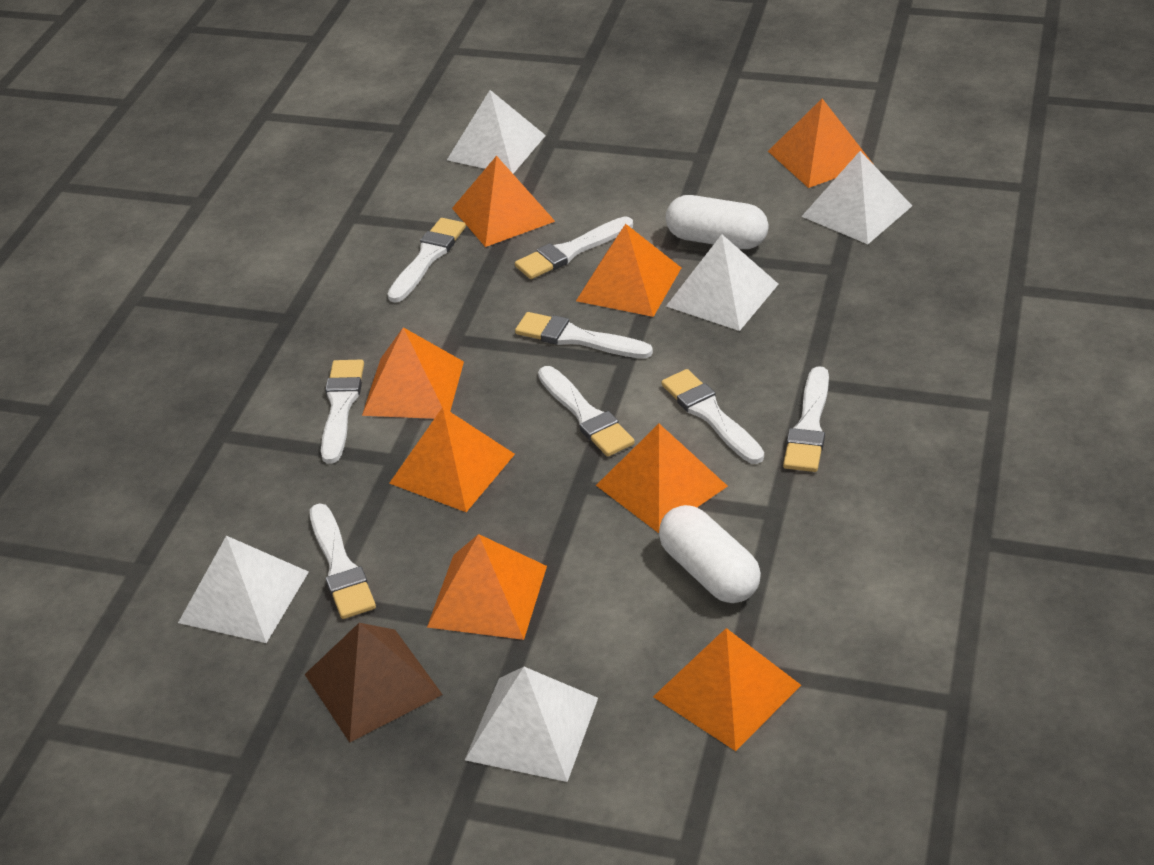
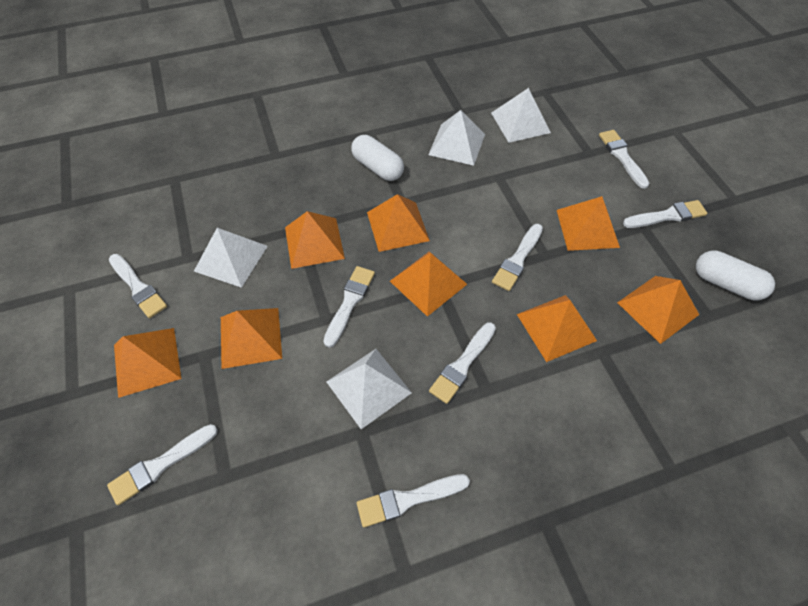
brown pyramid: [305,623,443,742] = 1 -> none = 0
white pyramid: [178,536,309,643] [447,90,546,174] [465,667,598,782] [666,234,779,331] [801,151,912,244] = 5 -> [194,228,268,288] [326,349,412,429] [428,110,485,166] [491,88,551,143] = 4

